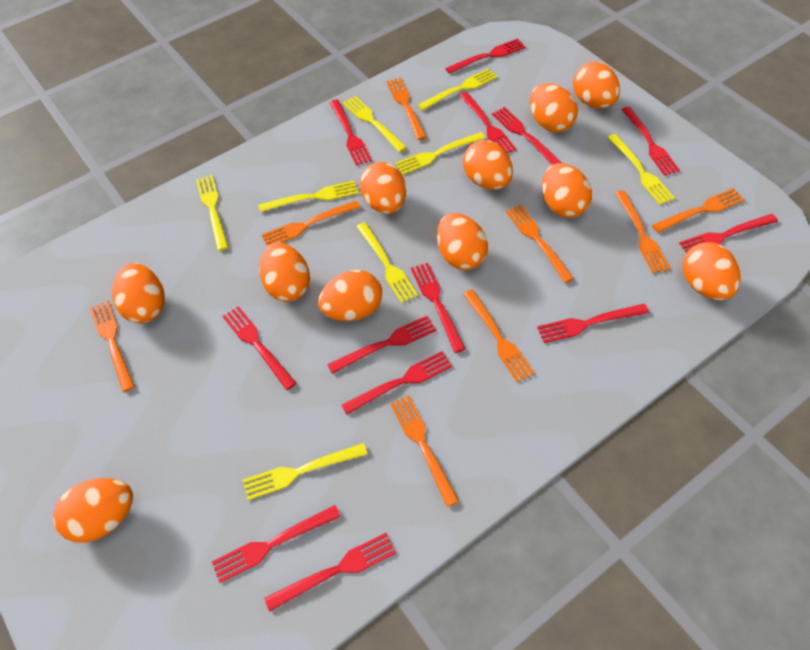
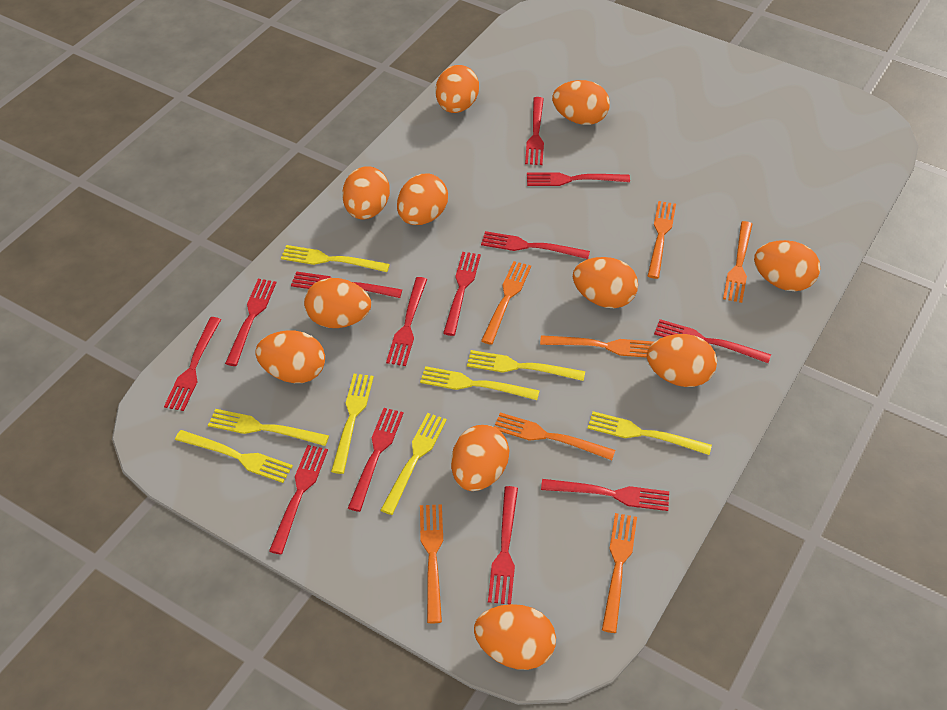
orange fork: [90,301,135,392] [262,200,360,247] [386,78,426,140] [390,395,459,507] [463,289,534,382] [506,205,574,283] [615,190,671,273] [652,188,745,233] = 8 -> [420,504,443,623] [481,261,531,345] [494,412,615,460] [540,335,654,358] [602,513,637,633] [648,201,676,279] [723,221,752,303] = 7

